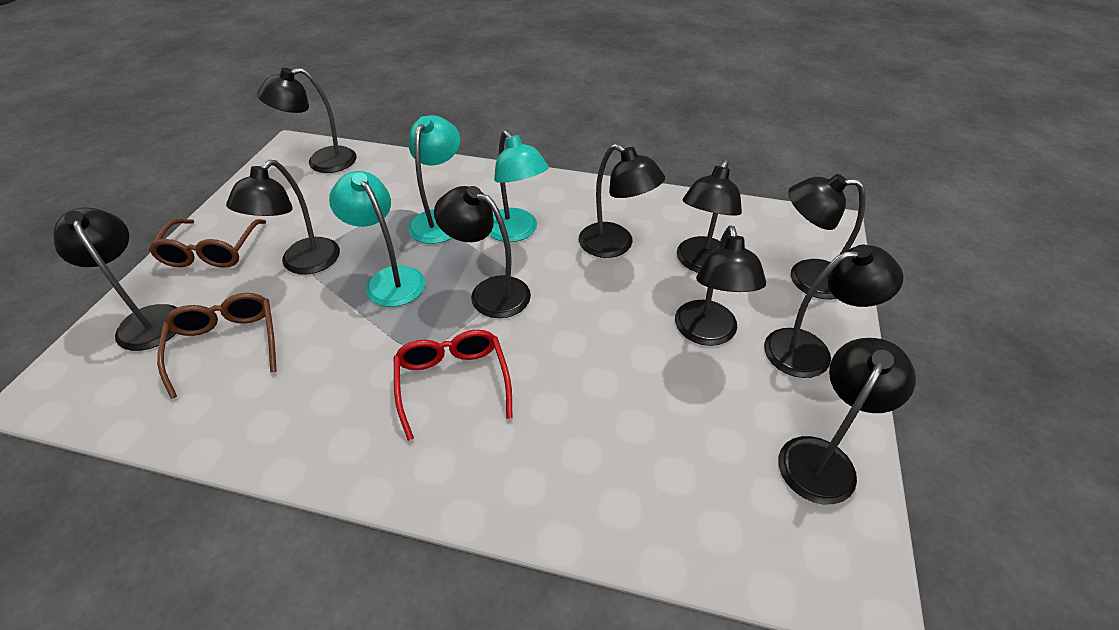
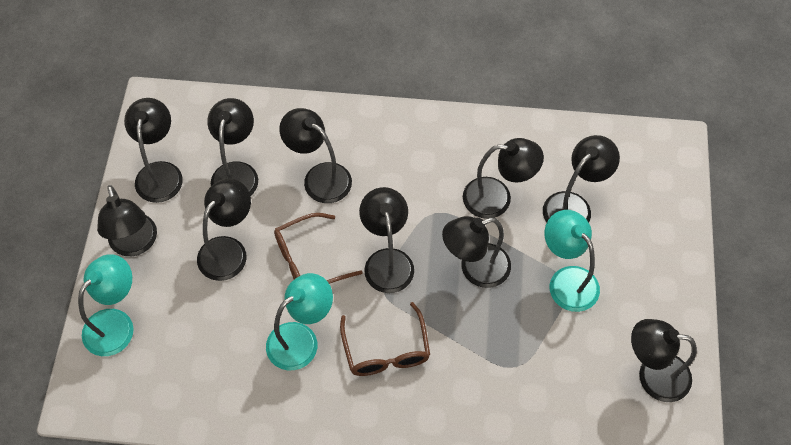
red glasses: [394,329,513,441] = 1 -> none = 0

